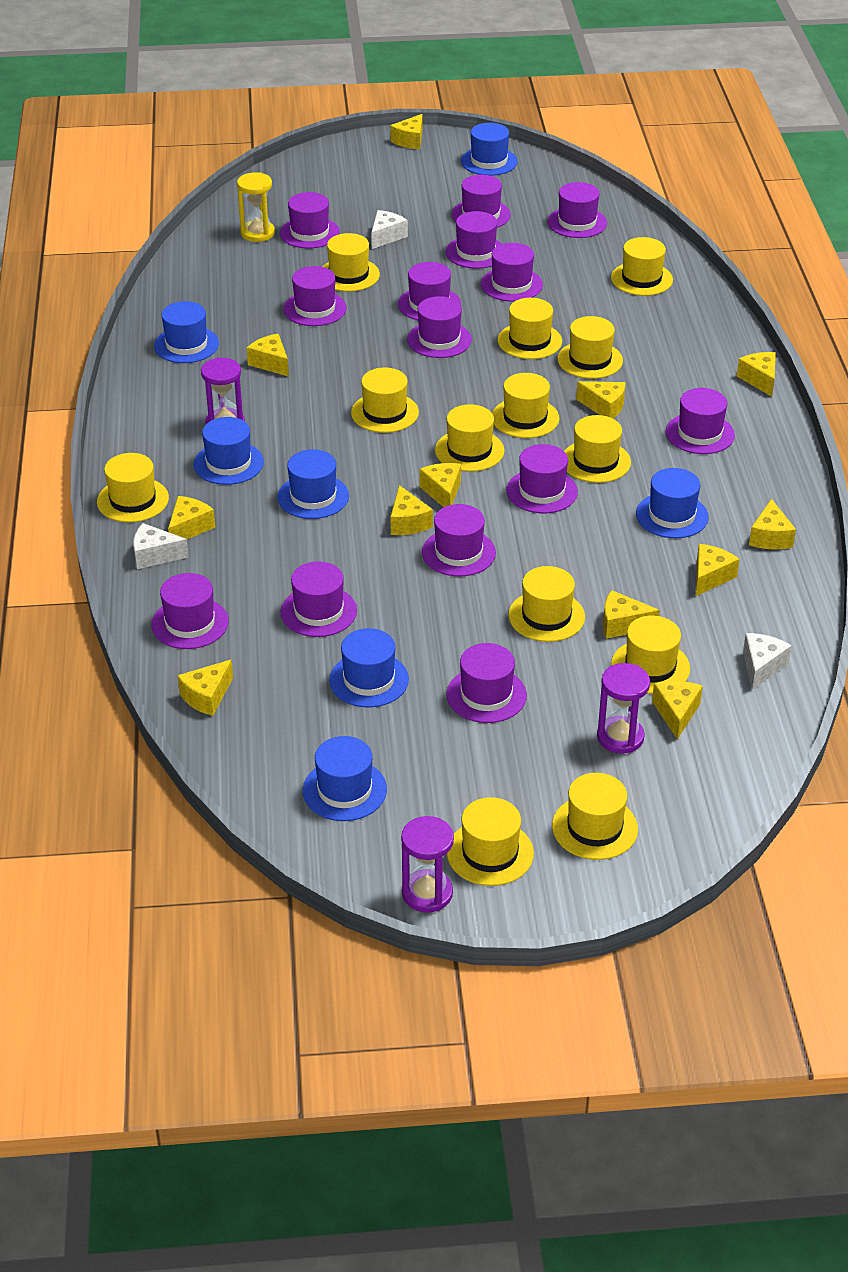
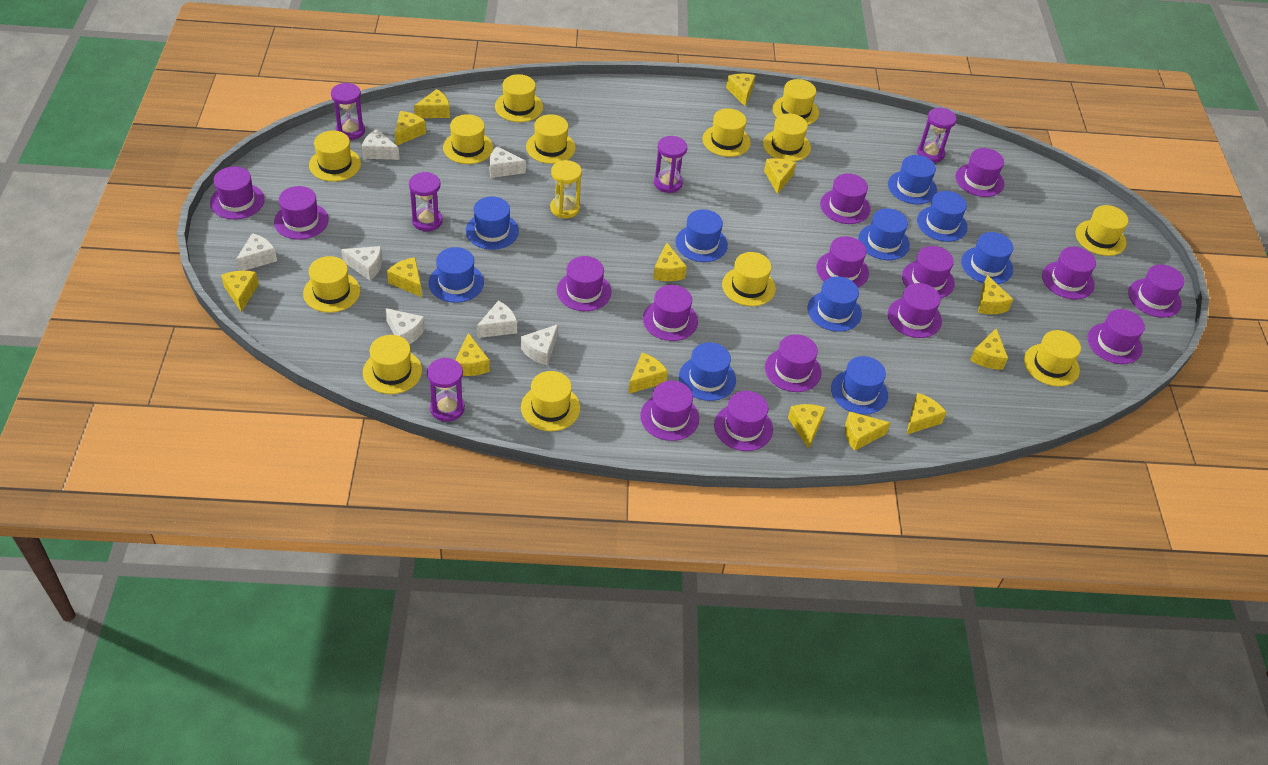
blue hat: [154,301,219,363] [194,417,264,485] [278,449,349,519] [303,736,387,821] [329,628,409,708] [461,123,518,176] [636,468,709,538] = 7 -> [429,247,484,303] [466,196,519,250] [675,209,728,262] [679,342,736,401] [808,277,862,332] [831,356,888,415] [858,208,910,260] [888,155,937,204] [917,191,968,242] [961,232,1013,284] = 10
purple hat: [151,573,229,649] [280,192,340,248] [281,561,357,637] [283,266,347,326] [398,262,461,320] [407,296,472,358] [422,504,496,577] [446,211,502,269] [447,643,527,723] [452,175,511,228] [481,243,543,302] [507,444,578,513] [548,182,607,238] [666,388,735,454] = 14 -> [210,166,265,219] [274,186,329,240] [557,256,612,311] [640,381,699,441] [643,285,698,341] [714,391,773,451] [765,334,821,392] [816,236,869,288] [820,173,870,224] [888,283,942,338] [902,246,955,298] [955,148,1004,197] [1042,247,1096,299] [1088,309,1145,364] [1128,264,1185,318] = 15
purple hourglass: [201,358,245,424] [401,816,454,913] [597,663,650,754] = 3 -> [331,83,365,140] [409,172,443,231] [427,358,465,422] [654,136,687,193] [917,108,957,163] = 5
white cheese: [133,523,188,569] [371,210,408,249] [743,633,792,690] = 3 -> [236,233,277,271] [341,246,382,280] [362,129,400,160] [385,308,425,344] [477,301,517,338] [489,146,526,178] [521,324,558,365] = 7
yellow cheese: [168,496,215,539] [177,659,233,716] [247,334,289,377] [390,114,422,149] [390,485,433,535] [419,463,461,507] [576,381,626,419] [603,590,660,639] [652,681,703,740] [696,544,740,596] [737,352,776,397] [749,499,796,550] = 12 -> [221,271,259,312] [387,257,422,297] [395,111,426,146] [414,89,450,118] [455,333,490,376] [628,353,668,394] [653,242,687,281] [726,74,755,106] [764,158,796,194] [788,404,826,449] [845,411,891,451] [906,393,947,435] [970,328,1008,370] [978,275,1013,314] = 14

